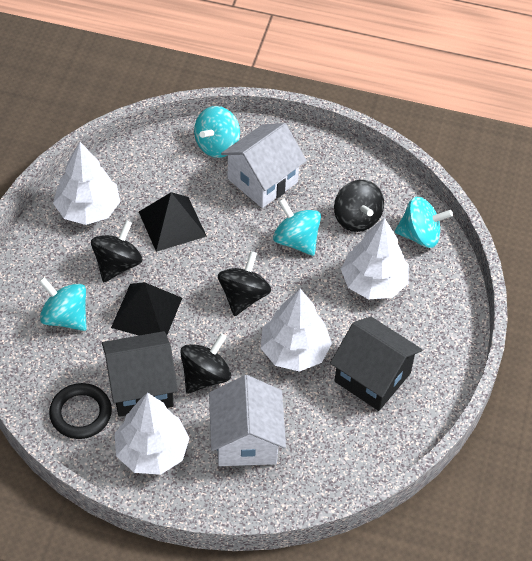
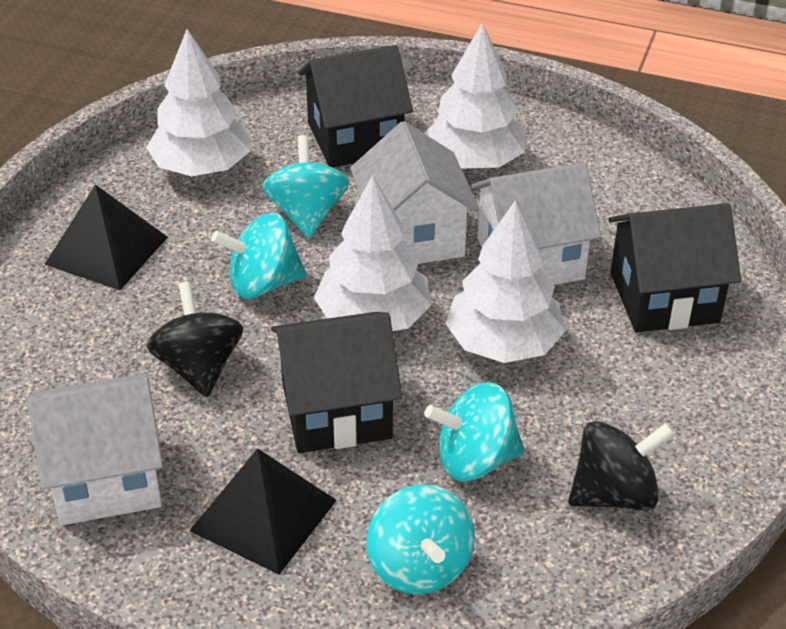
black house: [102,331,178,417] [330,317,422,411] = 2 -> [271,312,402,453] [298,45,413,168] [608,203,741,332] = 3
black ring: [49,383,112,439] = 1 -> none = 0
black spinning top: [91,220,142,282] [180,333,231,394] [218,251,271,316] [334,180,384,232] = 4 -> [146,282,243,397] [568,421,674,511] = 2
white house: [209,375,286,466] [221,123,307,208] = 2 -> [27,373,163,525] [350,121,480,264] [471,162,601,285] = 3

